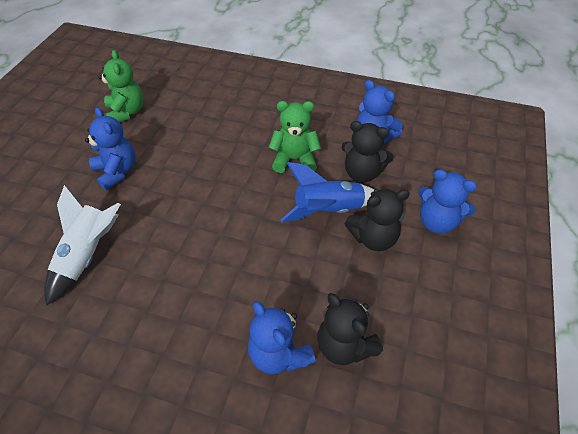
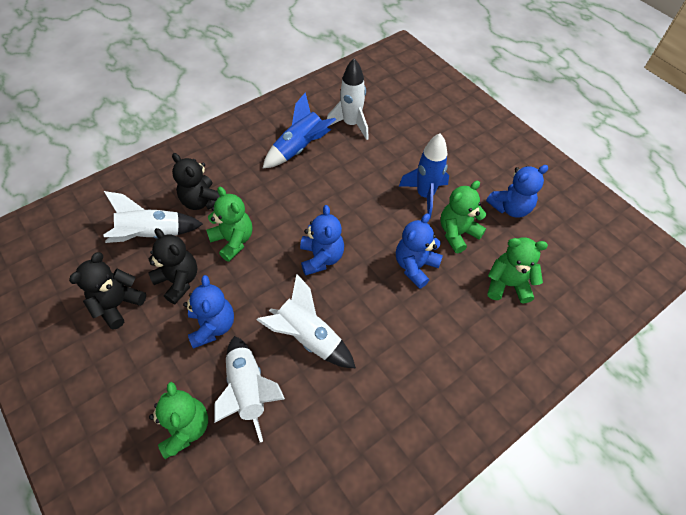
blue rocket: [281,162,374,222] = 1 -> [262,92,336,169] [399,133,449,219] = 2
green teddy bear: [98,50,144,122] [269,101,321,173] = 2 -> [149,382,208,459] [206,187,252,262] [440,181,487,253] [487,237,548,303] = 4
white rocket: [44,185,121,306] = 1 -> [104,191,203,243] [214,336,285,442] [257,274,356,368] [327,59,369,140] = 4

